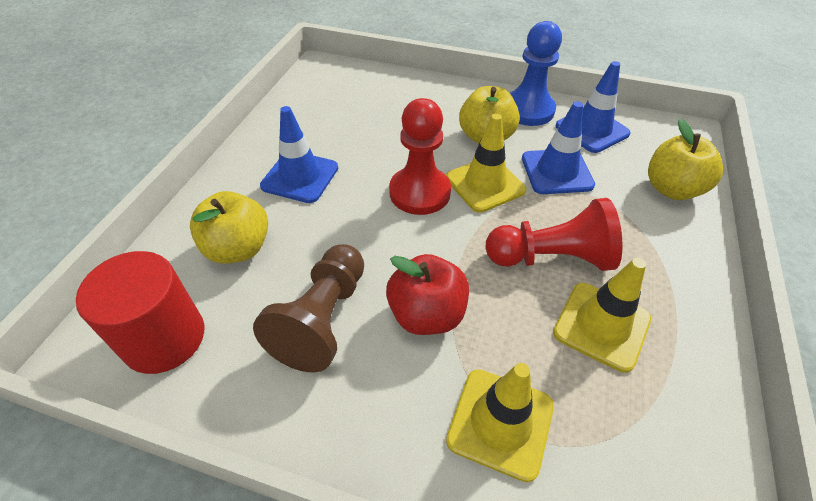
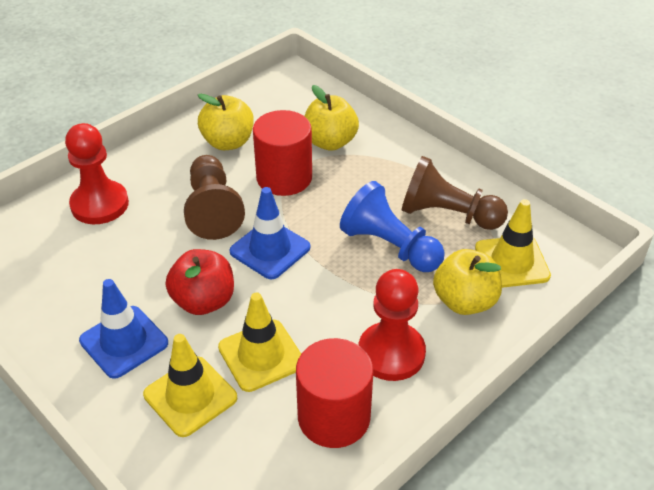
blue traffic cone: [260,106,338,203] [522,101,595,194] [555,61,631,153] = 3 -> [79,279,168,379] [230,187,310,279] = 2
brown pawn: [253,244,364,372] = 1 -> [184,155,245,240] [402,156,508,230] = 2
red cylinder: [76,251,204,374] = 1 -> [253,110,312,196] [296,338,373,448] = 2

